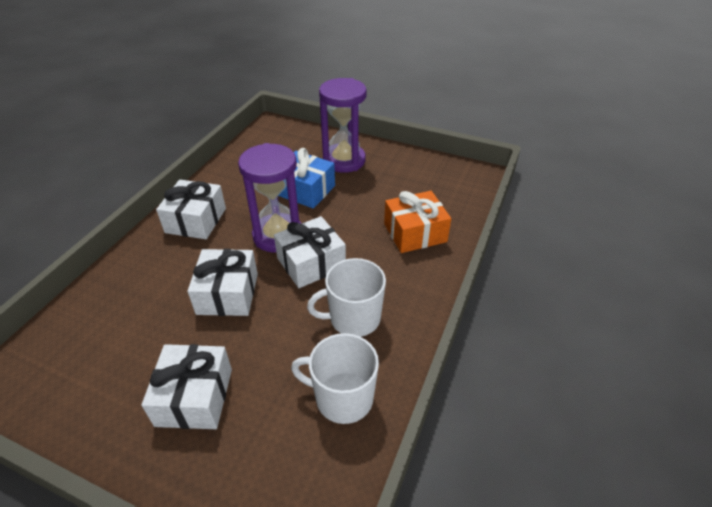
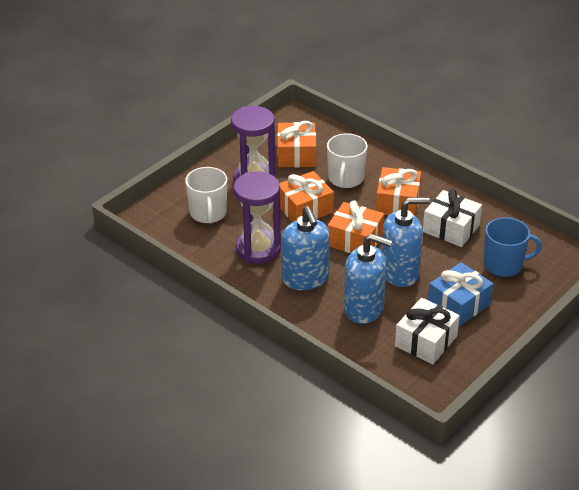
blue mug: none = 0 -> [484,217,542,277] = 1
blue soap dispenser: none = 0 -> [281,206,330,290] [344,234,392,324] [382,197,430,287] = 3
orange gift: [384,191,451,253] = 1 -> [277,121,316,167] [280,171,334,222] [327,200,384,253] [376,167,421,216] = 4
white gift: [141,344,232,429] [156,180,226,239] [187,249,258,316] [274,216,346,288] = 4 -> [395,298,460,364] [423,189,482,247] = 2

